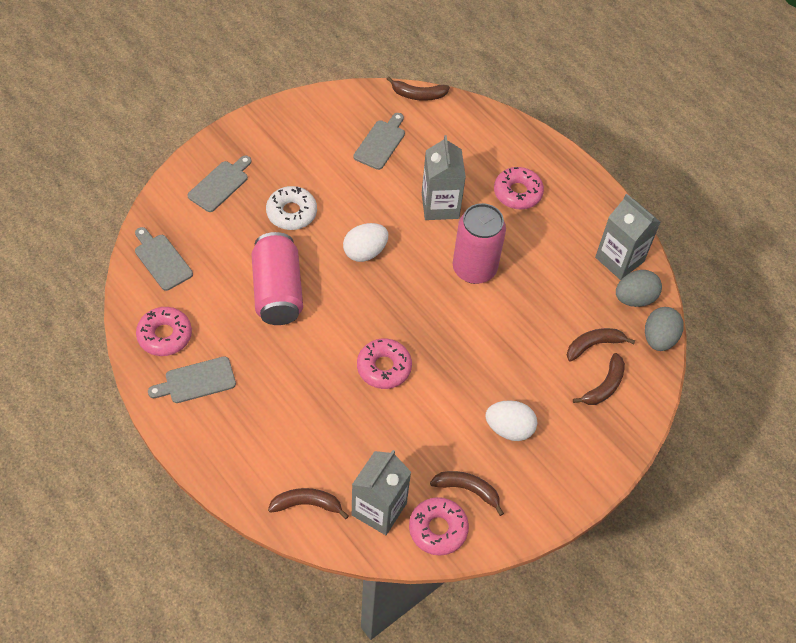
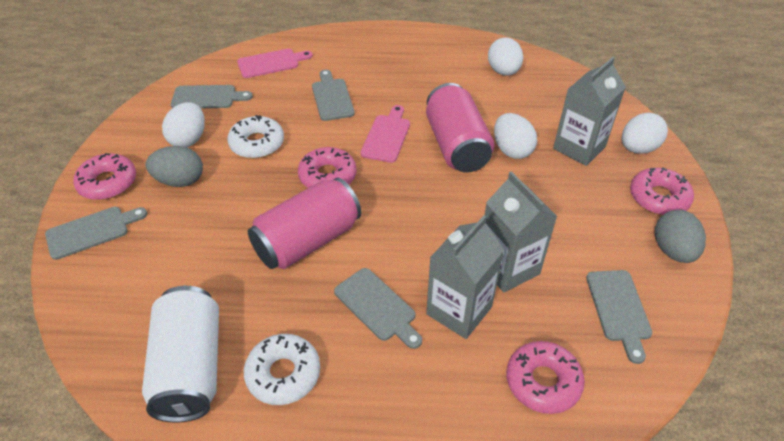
brown banana: [268,488,349,519] [387,77,450,101] [430,471,504,516] [567,328,635,362] [573,353,625,405] = 5 -> none = 0
grey cutting board: [135,227,193,291] [148,356,236,403] [187,156,251,212] [354,113,405,170] = 4 -> [45,207,147,260] [171,85,253,108] [312,70,355,121] [334,268,422,349] [586,270,652,364] = 5
pink cutting board: none = 0 -> [237,49,313,78] [360,105,410,163] = 2
white can: none = 0 -> [142,286,219,423] = 1
white donut: [266,186,317,230] = 1 -> [228,115,284,158] [244,334,320,405] = 2
white egg: [343,223,388,262] [485,400,537,441] = 2 -> [162,102,205,147] [488,37,523,76] [494,113,537,159] [622,113,668,154] = 4

